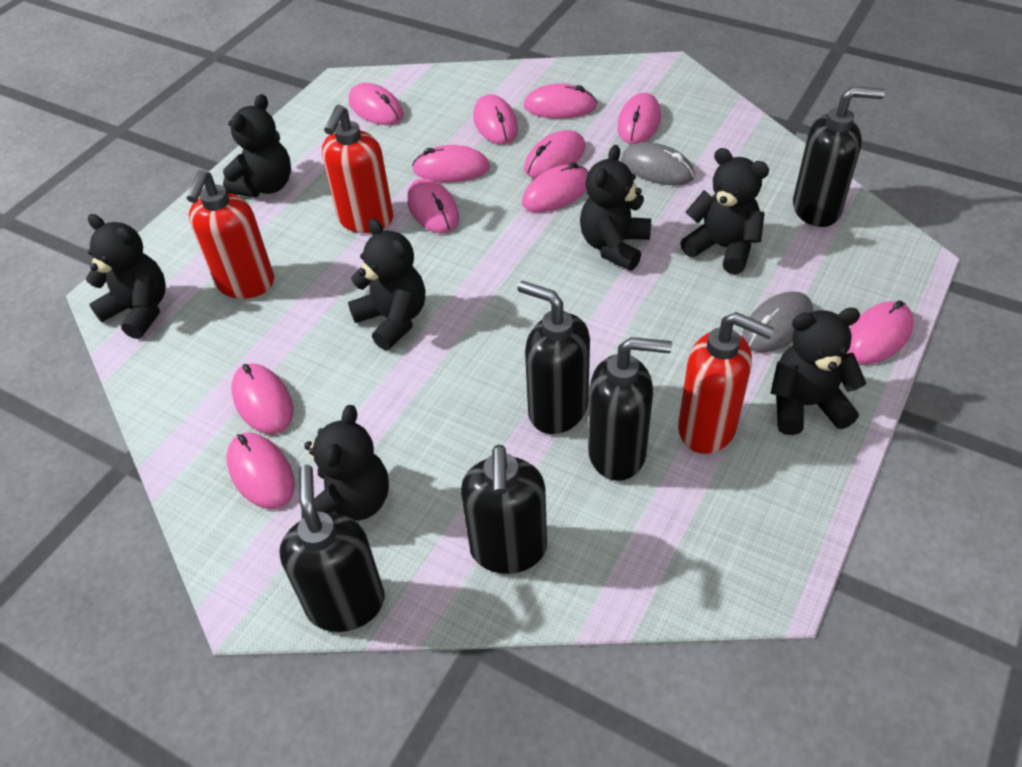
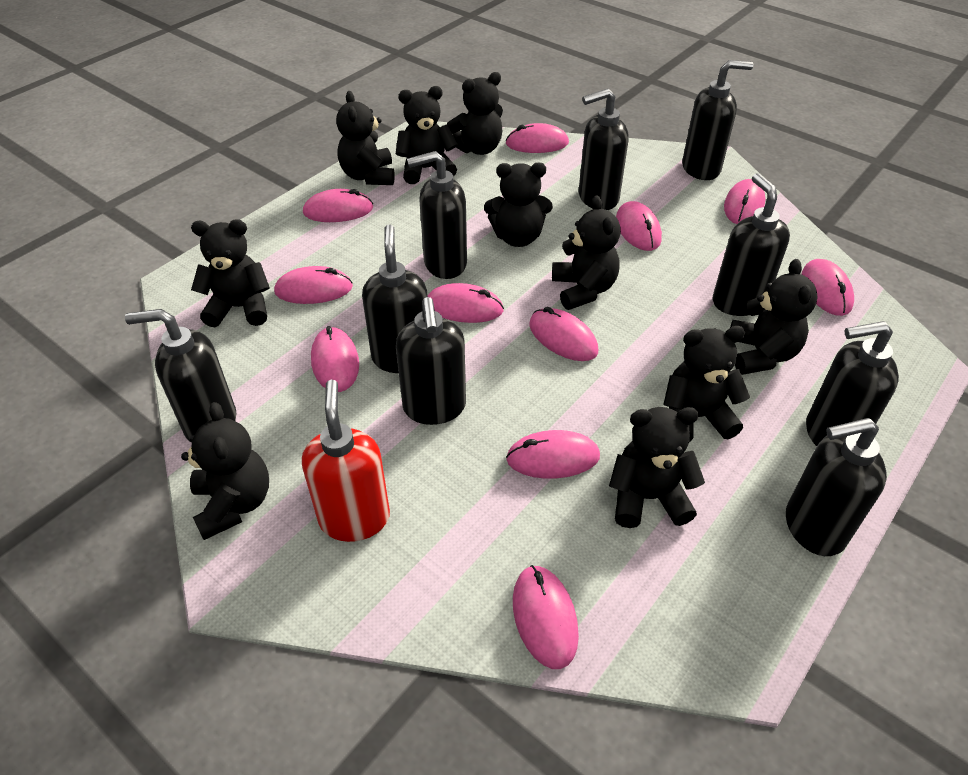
black soap dispenser: [280,465,385,632] [461,445,547,574] [517,281,590,434] [588,337,672,481] [793,86,885,227] = 5 -> [125,309,236,443] [362,224,428,373] [396,297,466,425] [407,151,467,279] [579,88,628,210] [682,60,753,180] [713,173,790,316] [786,418,887,556] [806,321,899,446] = 9
black teddy bear: [86,214,166,339] [223,94,291,197] [301,405,389,520] [348,218,425,350] [580,145,651,271] [680,148,769,275] [770,308,866,435] = 7 -> [181,402,269,540] [191,219,270,327] [336,91,395,185] [396,86,458,184] [447,72,503,155] [484,162,553,247] [552,196,621,310] [609,407,705,528] [663,326,750,442] [730,259,818,375] = 10
grey mouse: [621,142,695,186] [742,291,813,352] = 2 -> none = 0
red soap dispenser: [187,170,274,299] [322,105,393,233] [678,312,774,454] = 3 -> [302,380,390,542] = 1

